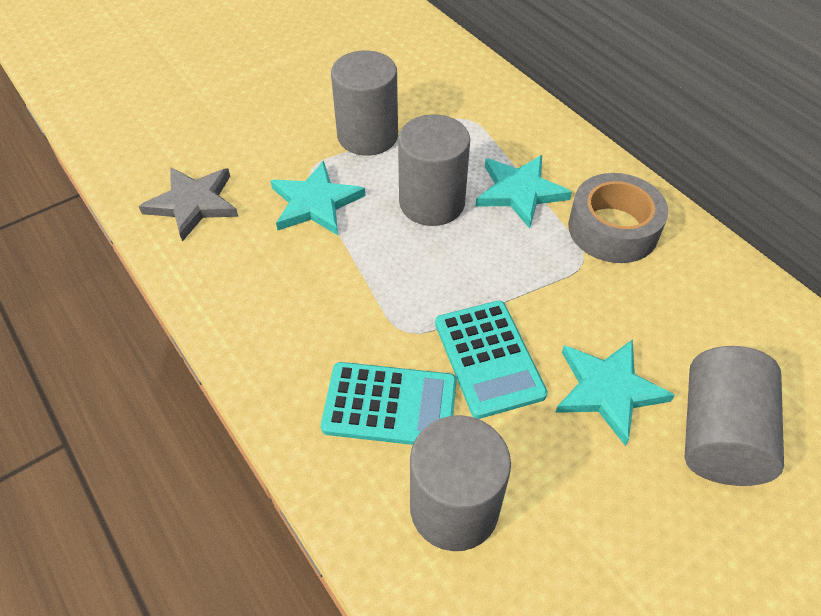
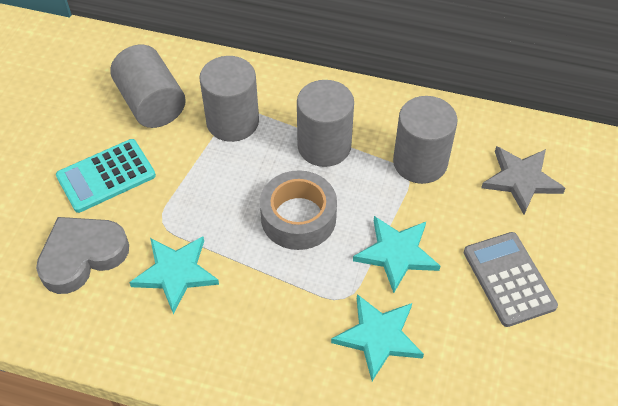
grey calculator: none = 0 -> [464,232,558,327] = 1
grey heart: none = 0 -> [36,217,129,294] = 1
turquoise calculator: [321,362,457,445] [435,301,548,419] = 2 -> [56,139,156,213] = 1

